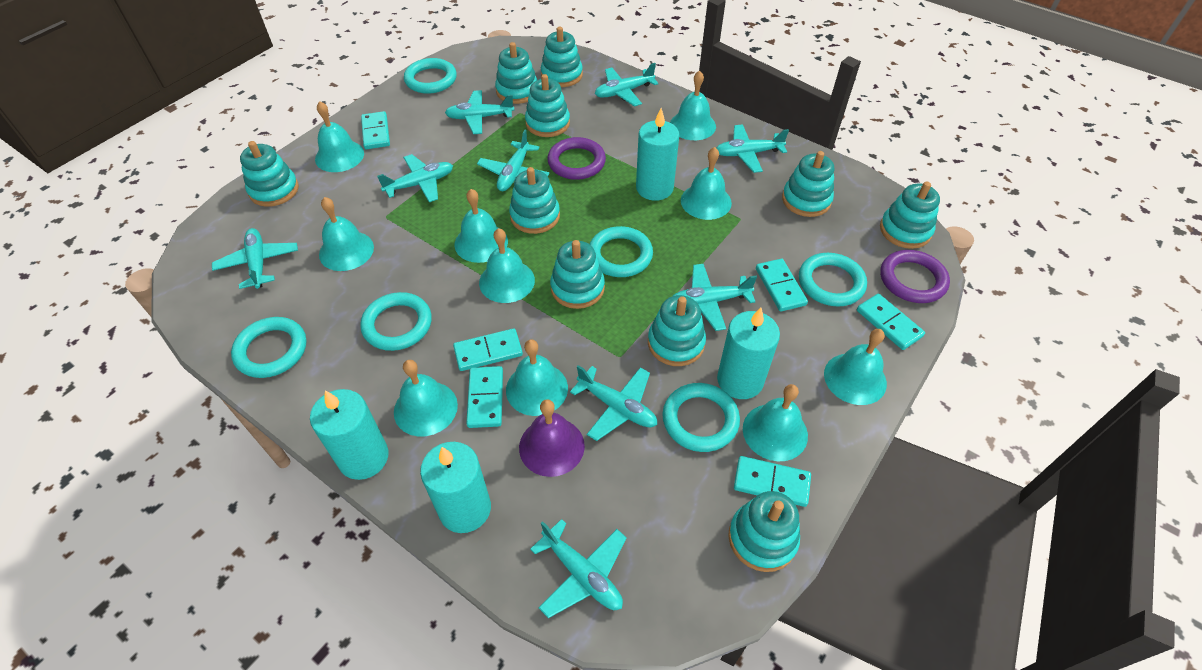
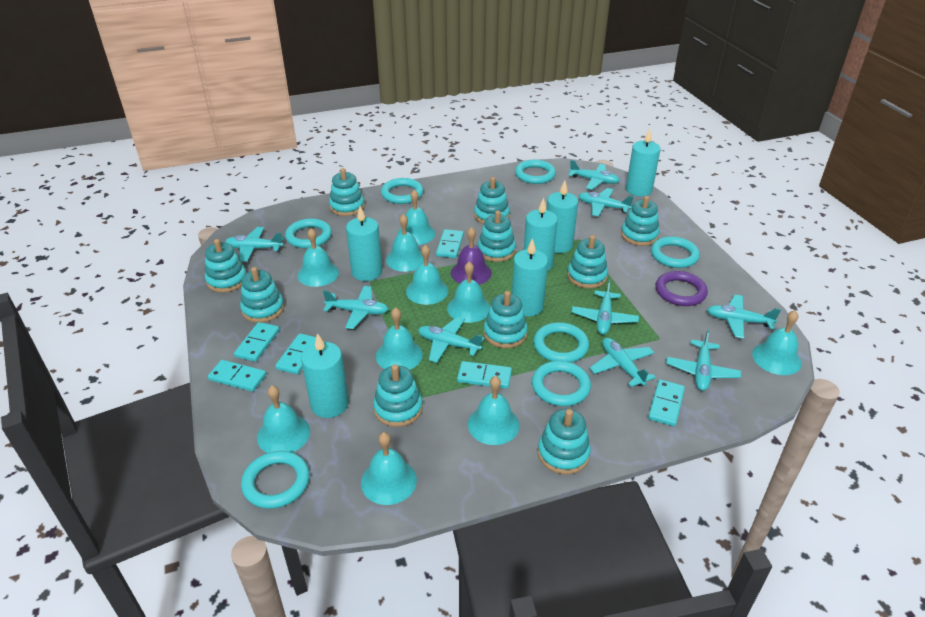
purple ring: [547,137,606,180] [880,250,950,303] = 2 -> [655,271,708,306] = 1
turquoise candle: [310,389,389,480] [420,442,491,533] [636,108,679,201] [717,307,780,399] = 4 -> [301,333,349,418] [346,206,382,281] [512,238,548,317] [524,197,558,271] [546,181,578,253] [626,129,661,197] = 6
turquoise ring: [231,317,306,378] [360,292,432,351] [404,58,457,94] [590,226,653,277] [662,383,740,452] [799,253,867,306] = 6 -> [241,451,310,509] [285,218,332,248] [381,178,423,204] [515,160,556,184] [532,361,591,406] [533,322,589,363] [651,236,700,268] = 7

